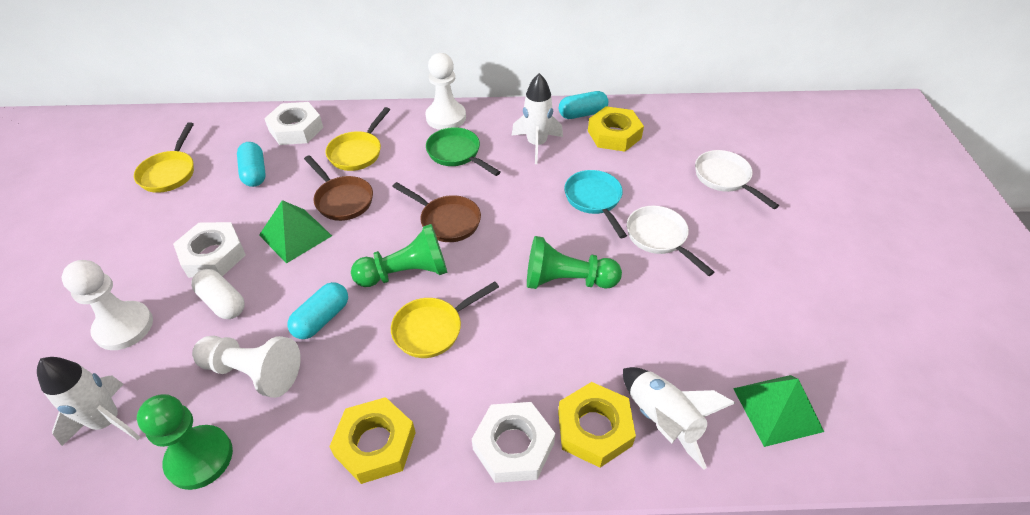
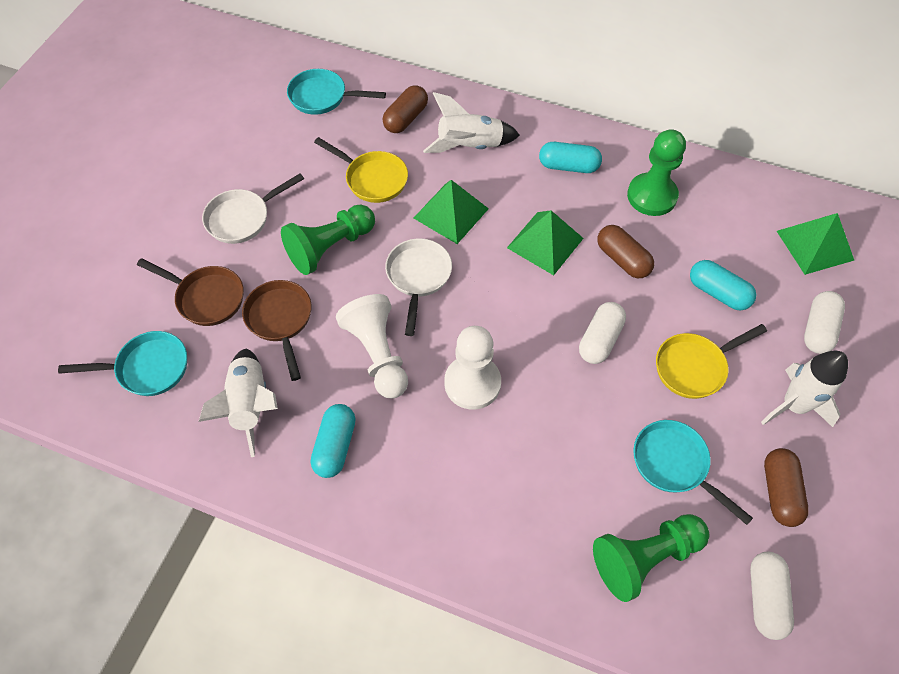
brown capsule: none = 0 -> [383,85,428,133] [597,225,654,278] [764,448,809,527] = 3
green pan: [426,127,501,176] = 1 -> none = 0
green pyramid: [259,200,332,264] [733,375,824,447] = 2 -> [414,180,489,244] [507,210,584,275] [777,213,854,275] = 3
turquoise pan: [564,170,627,238] = 1 -> [58,331,187,396] [287,69,386,115] [633,420,753,525] = 3
white capsule: [191,269,245,319] = 1 -> [579,302,626,364] [750,552,794,640] [804,291,845,354] = 3
white nut: [173,222,246,278] [264,102,323,145] [472,402,555,483] = 3 -> none = 0
white pawn: [62,260,153,350] [192,336,300,398] [425,53,466,130] = 3 -> [336,294,408,399] [444,326,501,410] = 2
yellow nut: [329,397,416,484] [558,382,636,468] [588,106,644,152] = 3 -> none = 0
yellow pan: [134,122,194,193] [326,107,390,171] [391,281,499,358] = 3 -> [314,137,408,203] [656,324,767,399] = 2

